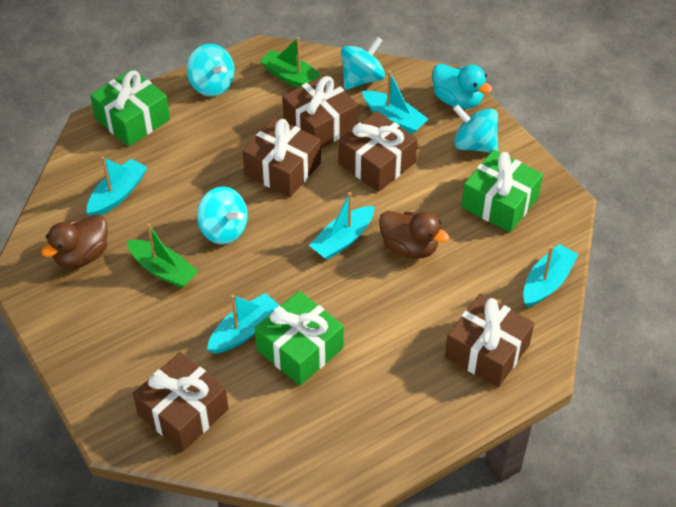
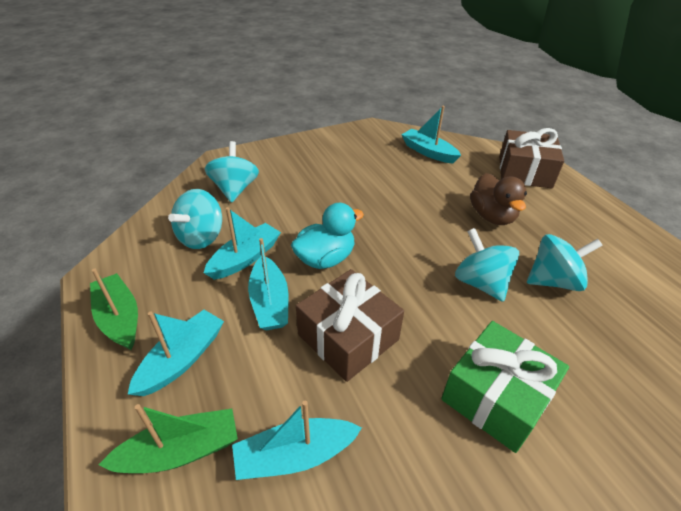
brown duck: [41,214,108,268] [379,211,449,259] = 2 -> [470,173,527,225] = 1
brown gift: [133,352,229,452] [243,117,321,197] [283,74,358,148] [339,111,417,192] [445,293,534,387] = 5 -> [296,269,404,382] [499,128,564,188] = 2
green gift: [90,69,170,147] [255,291,344,386] [461,150,543,232] = 3 -> [441,321,569,453] = 1

